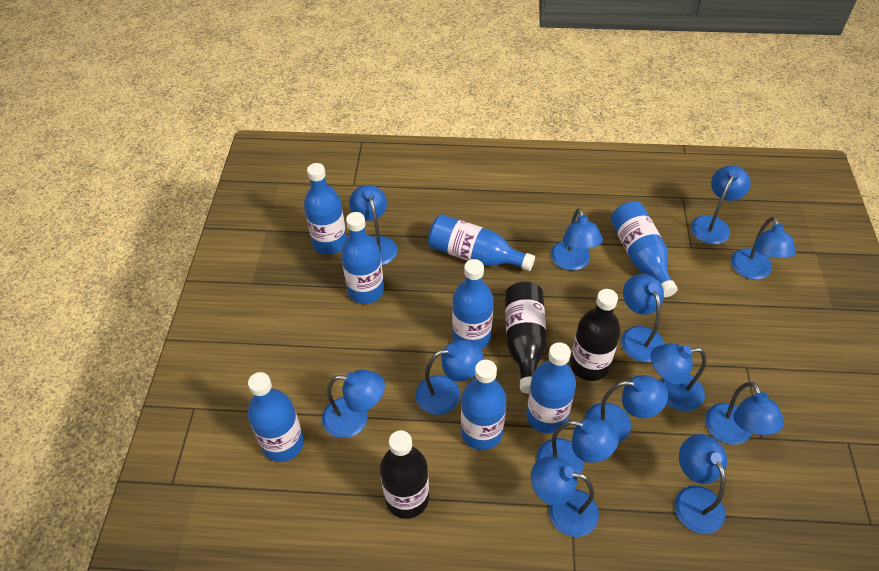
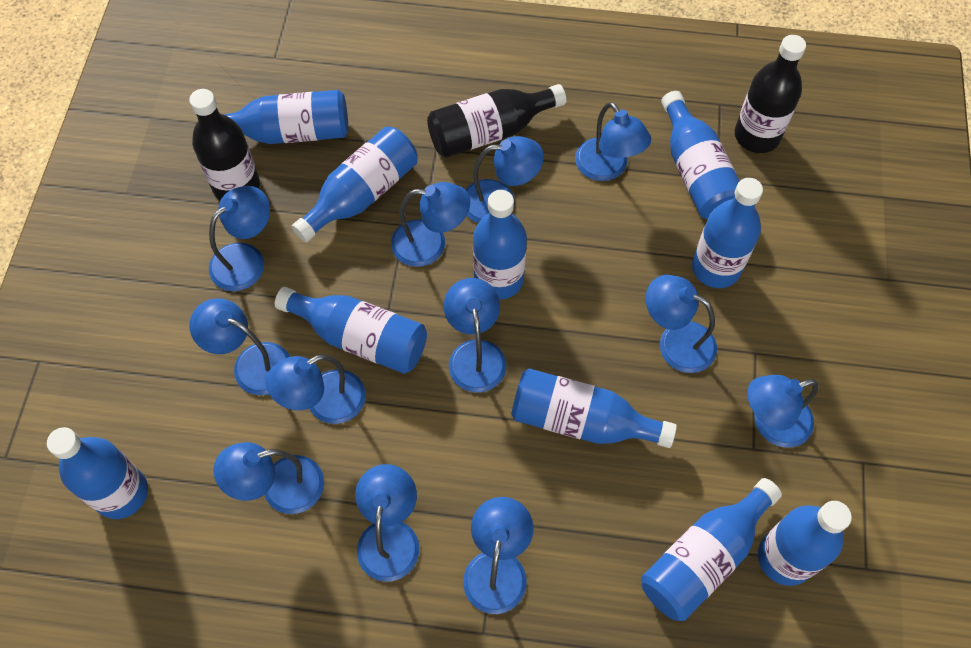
blue bottle: [248,372,304,462] [304,163,347,255] [341,212,384,304] [428,214,535,271] [452,259,493,349] [461,360,507,450] [526,342,576,434] [611,202,678,297] = 8 -> [47,427,148,519] [223,90,348,144] [275,287,427,374] [292,126,418,242] [473,190,527,300] [511,368,677,448] [641,478,782,621] [661,91,740,219] [692,178,763,288] [758,501,852,586] = 10
blue lamp: [322,370,385,438] [349,185,398,265] [416,340,483,415] [531,457,599,537] [536,418,619,473] [551,208,603,271] [585,375,668,443] [621,274,665,362] [651,343,706,411] [674,434,727,534] [691,165,751,244] [705,382,784,445] [731,217,796,279] = 13 -> [189,298,290,395] [209,186,270,291] [213,442,324,514] [266,354,366,424] [355,464,419,582] [391,182,470,267] [444,278,506,392] [463,497,534,614] [465,136,544,223] [575,102,651,181] [646,275,717,373] [747,375,819,448] = 12

